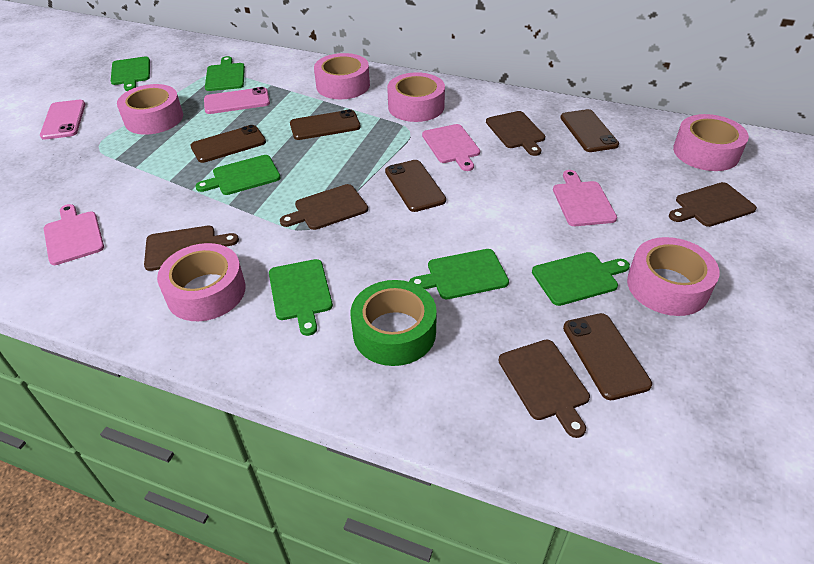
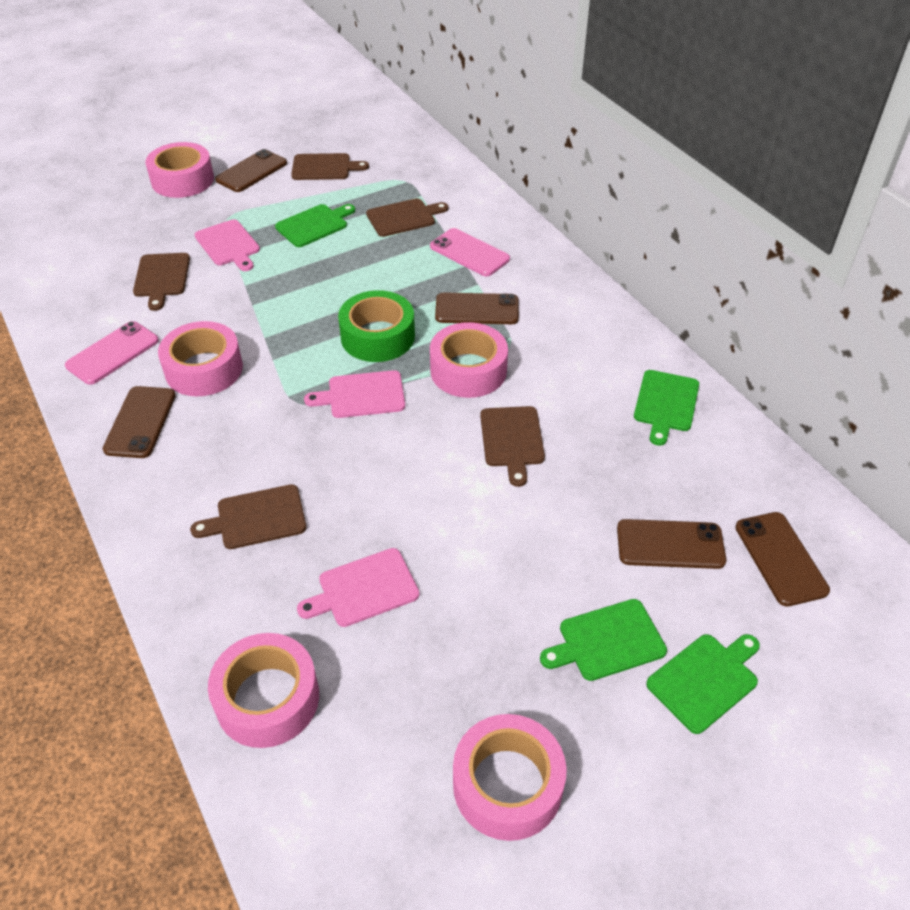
green cutting board: [111,56,150,91] [195,155,281,195] [205,56,245,91] [269,259,333,336] [409,249,509,299] [532,252,630,306] = 6 -> [275,204,355,247] [540,599,667,681] [634,370,699,446] [646,634,760,734] = 4
pink tape: [117,84,183,135] [157,243,246,321] [314,53,370,99] [387,72,445,122] [627,237,719,316] [673,114,749,171] = 6 -> [146,142,214,198] [158,321,243,396] [208,633,319,748] [430,322,508,398] [453,714,567,841] = 5

